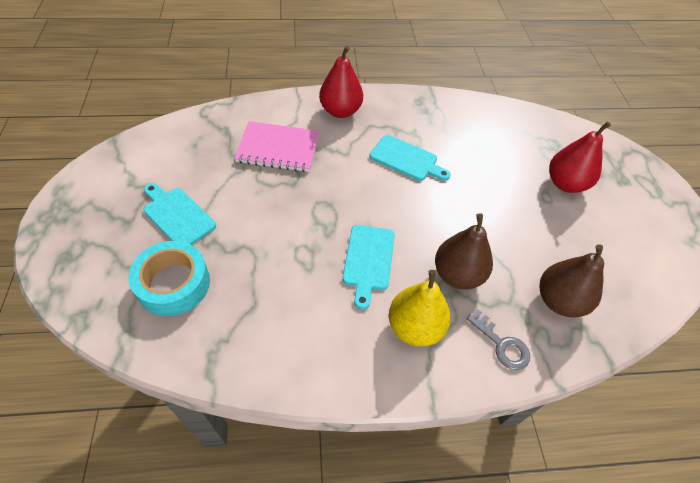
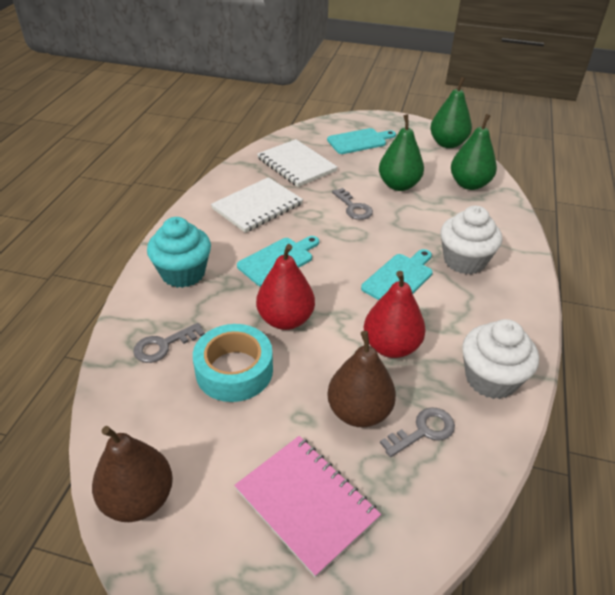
green pear: none = 0 -> [379,114,424,191] [430,77,472,148] [451,114,497,190] = 3
grey key: [467,309,530,370] = 1 -> [133,323,205,363] [332,188,373,220] [380,407,455,457] = 3
turquoise cupcake: none = 0 -> [147,217,211,288] = 1
white cupcake: none = 0 -> [440,206,502,274] [462,319,539,399] = 2
white notebook: none = 0 -> [211,177,303,233] [257,139,338,187] = 2
yellow pear: [389,270,451,347] = 1 -> none = 0

